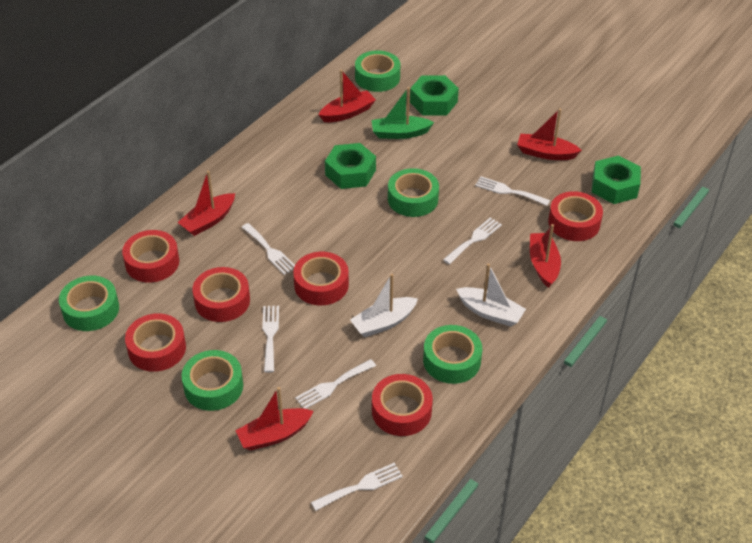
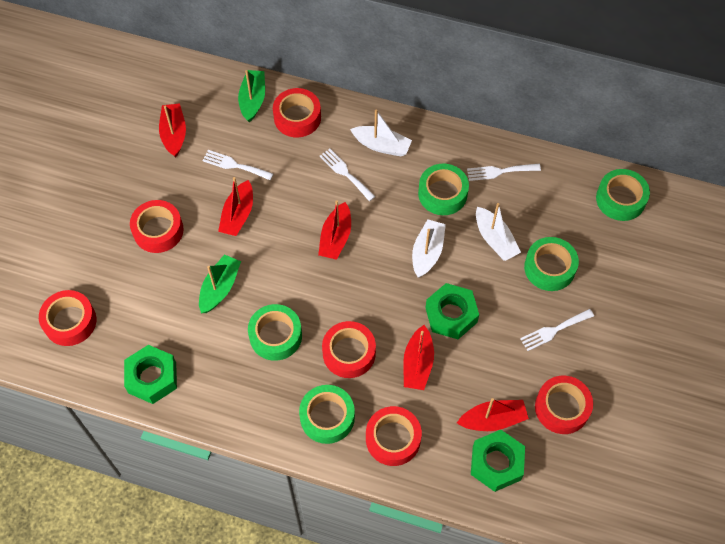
green boat: [372,87,434,139] = 1 -> [199,255,241,313] [238,70,265,123] = 2
white boat: [350,274,418,337] [456,263,526,327] = 2 -> [350,109,412,156] [412,219,446,278] [476,203,521,261] = 3
white fork: [242,223,295,275] [262,306,279,373] [295,359,376,409] [311,463,403,511] [443,217,502,265] [475,176,550,206] = 6 -> [202,150,273,180] [319,149,376,201] [467,164,541,181] [520,309,594,351] = 4

